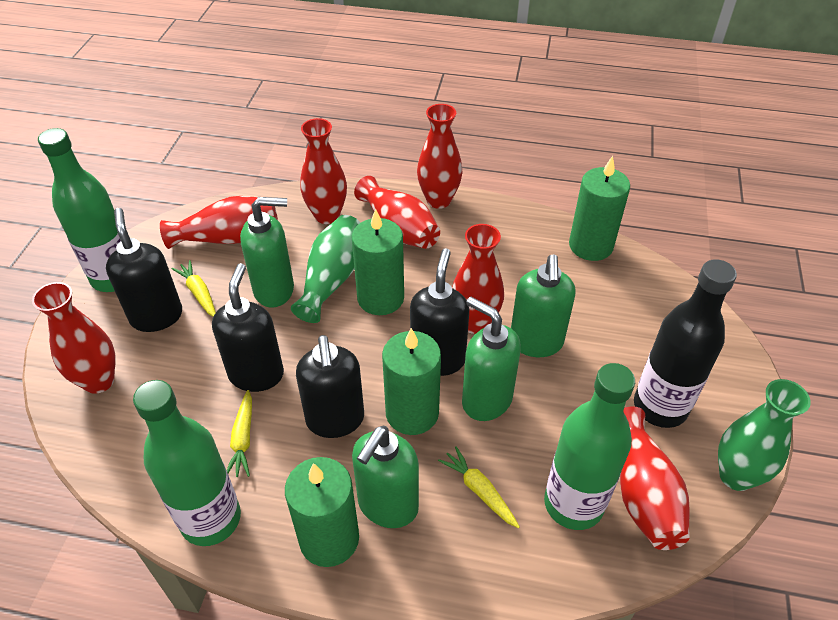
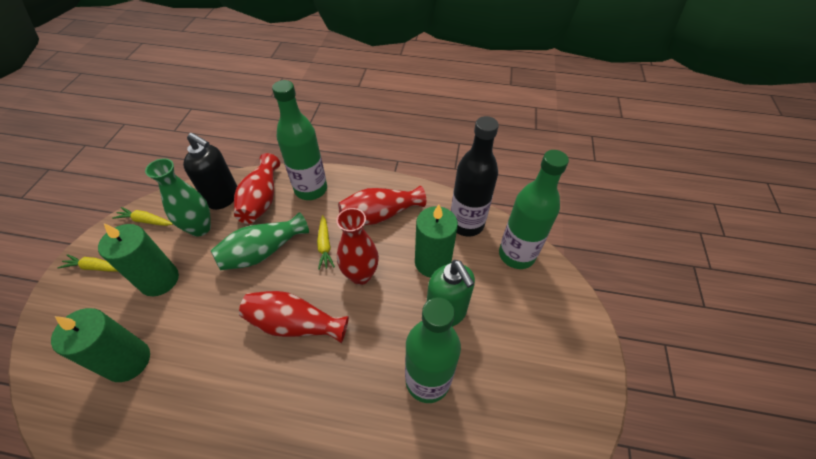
black soap dispenser: [106,208,182,332] [212,263,284,392] [296,335,364,438] [410,248,469,376] = 4 -> [183,133,237,210] = 1
green candle: [285,457,359,567] [351,209,404,315] [382,328,441,435] [569,156,630,261] = 4 -> [51,308,150,382] [98,223,179,296] [415,205,458,278] = 3
green soap dispenser: [240,197,294,307] [352,426,419,528] [462,297,521,421] [511,254,576,357] = 4 -> [427,260,475,327] = 1
red vase: [32,282,116,394] [160,196,278,249] [300,118,347,224] [354,176,440,249] [417,104,463,209] [452,224,504,334] [620,406,690,550] = 7 -> [234,153,280,224] [239,291,349,343] [336,208,379,285] [338,186,426,225] = 4

